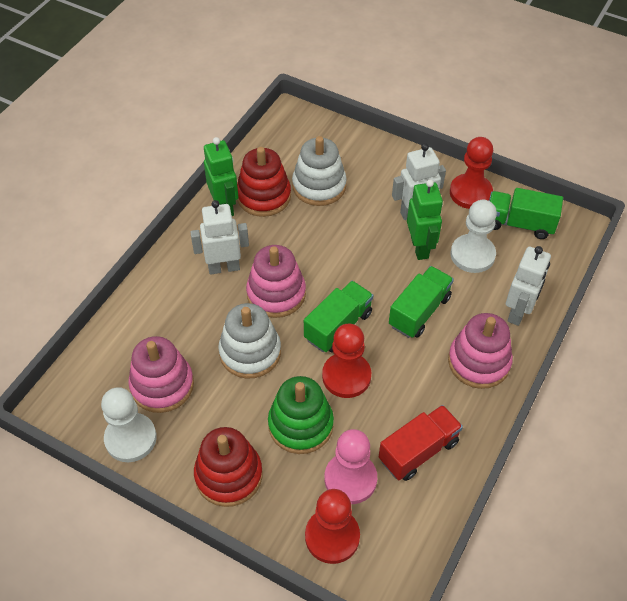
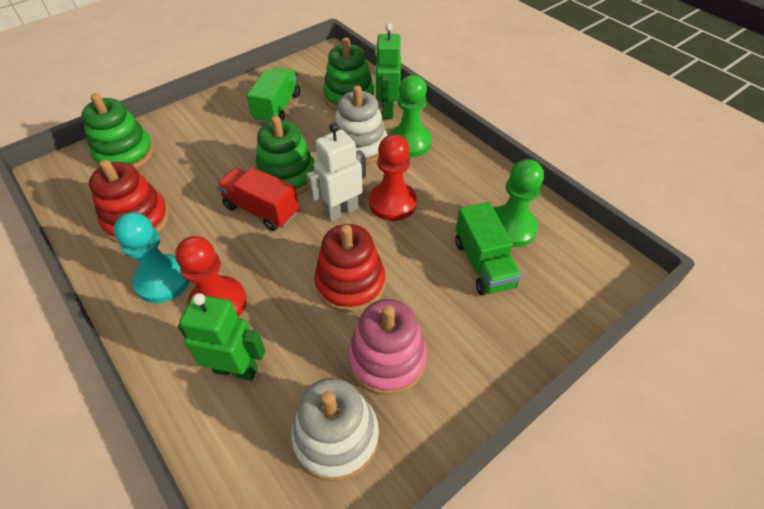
green pawn: none = 0 -> [389,75,432,157] [494,159,544,247] = 2
green stacking toy: [268,376,334,454] = 1 -> [81,93,154,169] [256,116,315,195] [323,38,374,111] = 3
green truck: [304,281,374,353] [389,266,454,338] [489,188,563,239] = 3 -> [247,67,300,123] [455,202,521,295] = 2
pink pawn: [325,429,377,504] = 1 -> none = 0
pink stacking toy: [128,336,194,413] [246,245,306,318] [448,313,513,389] = 3 -> [348,299,427,395] = 1
red pawn: [305,489,360,564] [322,323,371,398] [450,137,493,209] = 3 -> [175,236,246,317] [369,134,417,221] = 2
turquoise pawn: none = 0 -> [113,212,190,303] = 1
white pawn: [101,387,157,462] [451,200,497,273] = 2 -> none = 0
white robot: [190,200,249,275] [392,143,446,220] [506,246,551,326] = 3 -> [306,123,366,222] = 1

